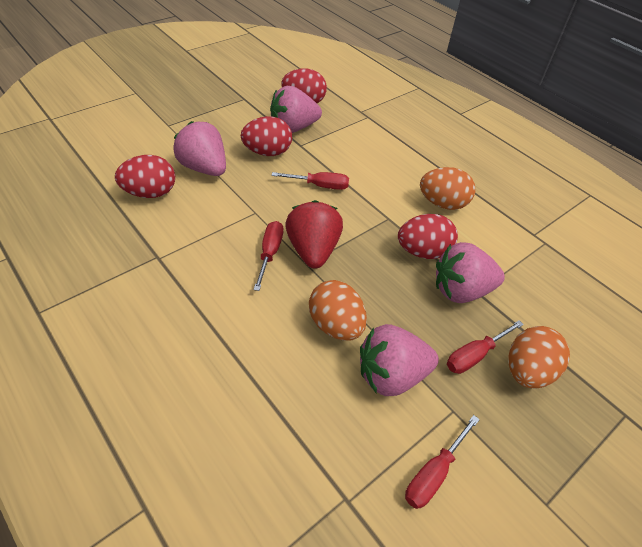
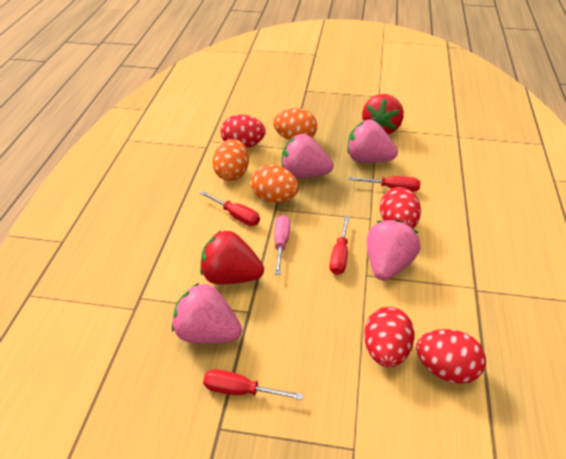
pink screwdriver: none = 0 -> [274,215,290,275] = 1
red strawberry: [285,200,343,268] = 1 -> [200,230,264,284] [362,94,404,134] = 2

